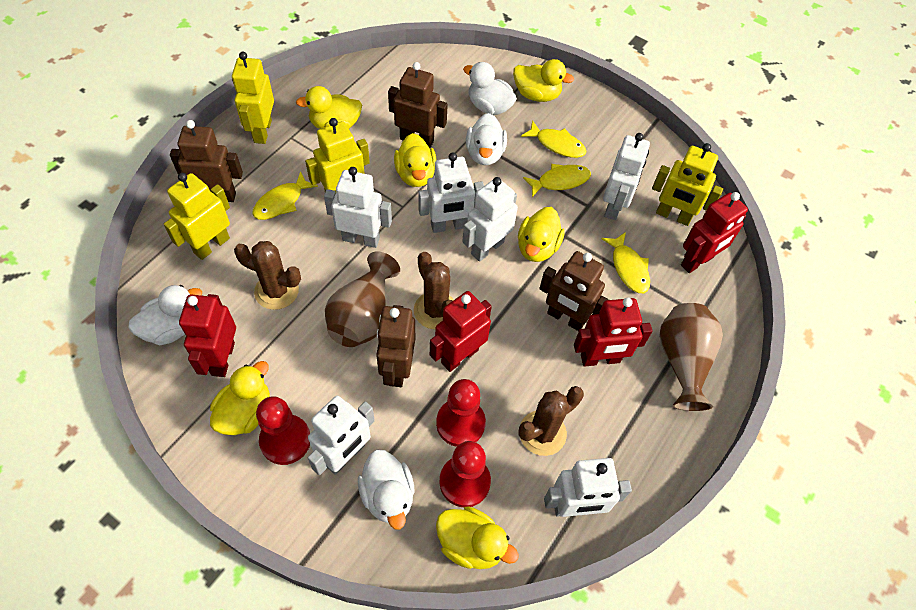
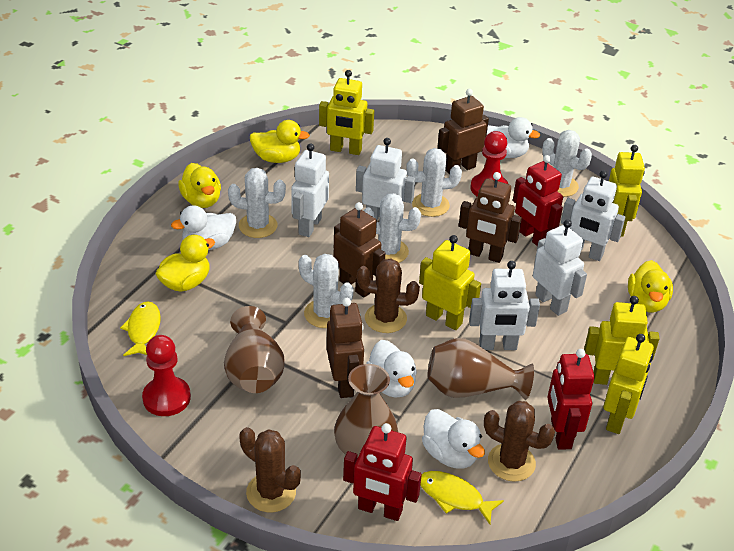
brown vase: [325,252,400,347] [659,303,723,411] = 2 -> [224,306,284,393] [334,364,398,459] [427,338,534,400] = 3
red pawn: [256,396,310,465] [436,379,486,447] [439,441,491,507] = 3 -> [142,335,191,416] [470,131,508,196] = 2
red robot: [179,294,236,377] [430,291,492,372] [574,297,653,367] [681,192,748,273] = 4 -> [343,423,422,521] [513,155,563,246] [547,349,594,450] = 3
white cactus: none = 0 -> [228,168,286,238] [299,254,353,328] [364,193,421,263] [406,148,462,217] [542,130,592,197] = 5
white robot: [308,396,375,475] [324,167,392,248] [418,152,484,233] [462,177,518,262] [544,458,632,517] [603,133,650,220] = 6 -> [291,143,329,237] [356,138,415,220] [469,261,540,350] [533,220,587,316] [561,170,625,261] = 5
yellow duck: [210,361,270,435] [296,86,362,129] [394,133,437,187] [436,506,519,569] [513,59,574,102] [518,207,565,262] = 6 -> [155,235,215,292] [178,163,221,208] [250,120,310,163] [628,260,673,313] = 4
yellow fish: [252,171,318,220] [521,120,586,158] [523,164,591,197] [601,232,650,293] = 4 -> [120,301,161,356] [421,471,504,524] = 2
yellow robot: [164,173,230,260] [232,52,274,144] [305,118,370,192] [652,143,723,226] = 4 -> [319,70,374,155] [419,235,481,330] [584,296,660,385] [604,334,654,434] [609,145,645,237] = 5

